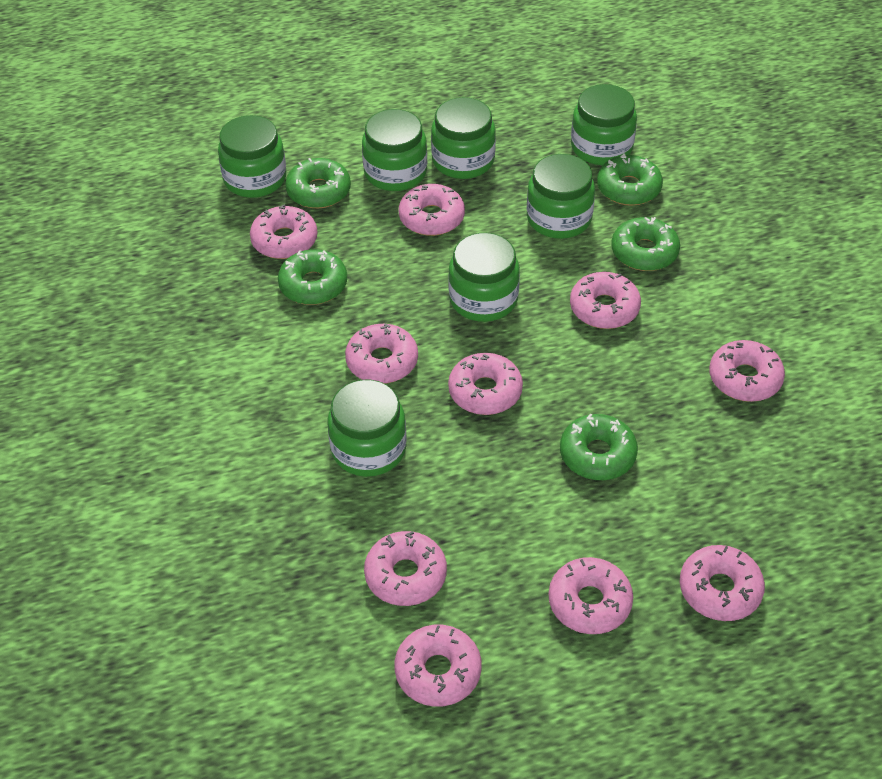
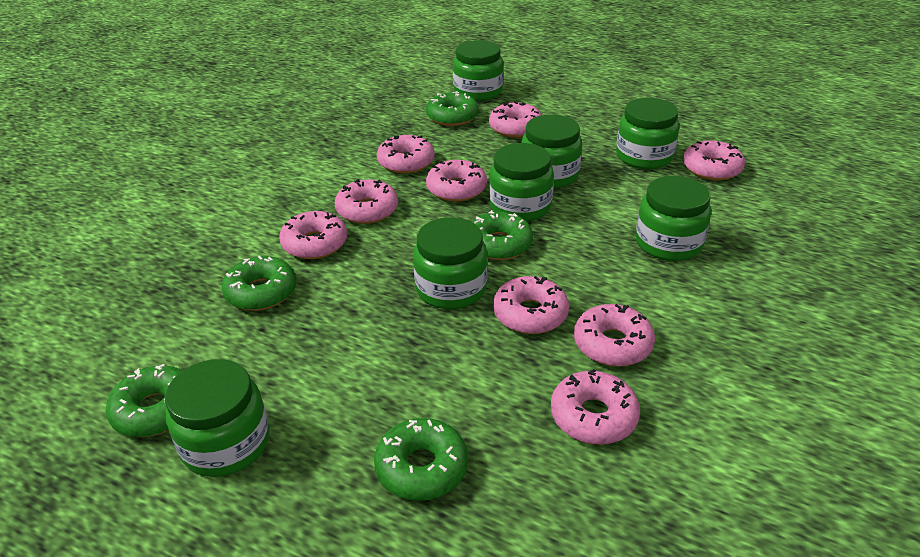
pink donut: [250,204,318,259] [345,324,418,384] [364,531,447,606] [394,625,482,707] [399,184,465,236] [448,353,523,415] [548,557,633,634] [570,272,641,329] [680,545,765,621] [709,340,785,402] = 10 -> [279,211,347,259] [335,179,398,224] [377,135,435,174] [426,160,487,202] [489,101,542,138] [493,276,569,334] [551,369,640,445] [574,304,655,367] [683,140,745,180] = 9

